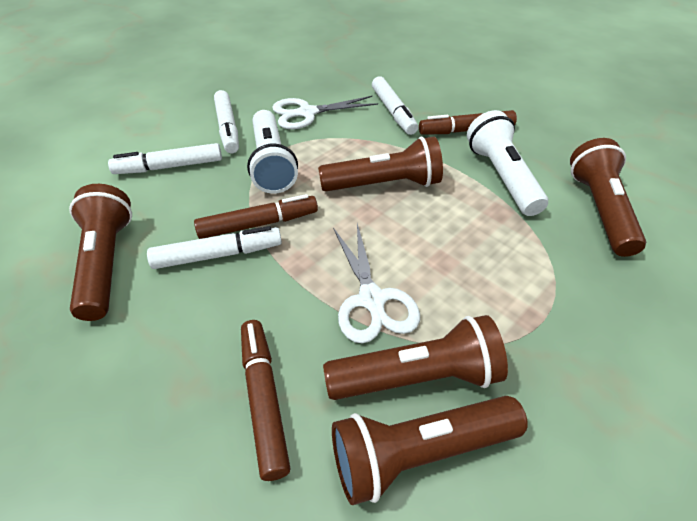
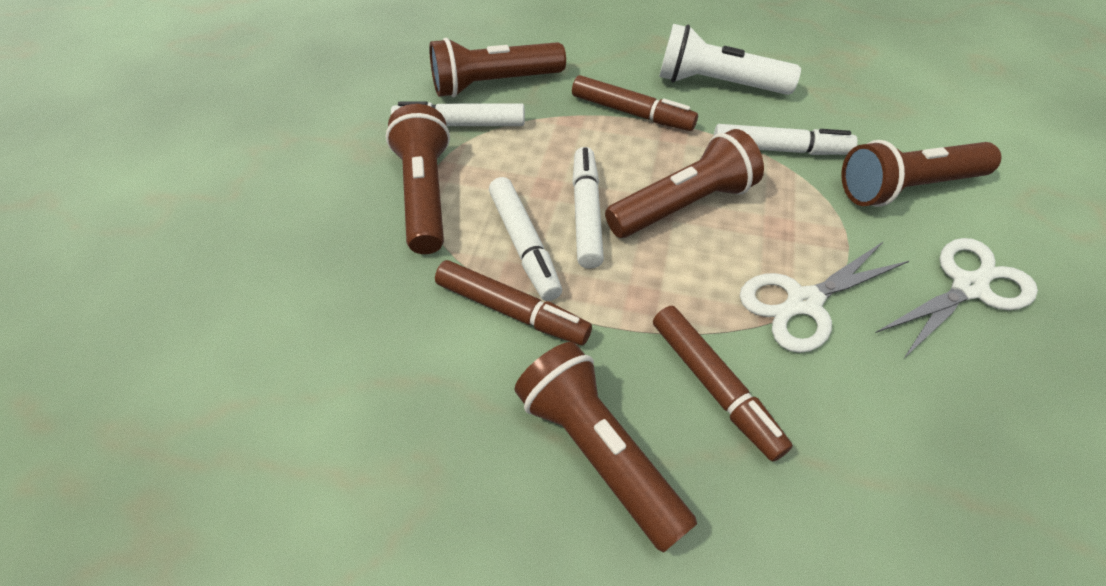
white flashlight: [247,110,298,194] [467,110,548,216] = 2 -> [659,24,801,95] = 1

